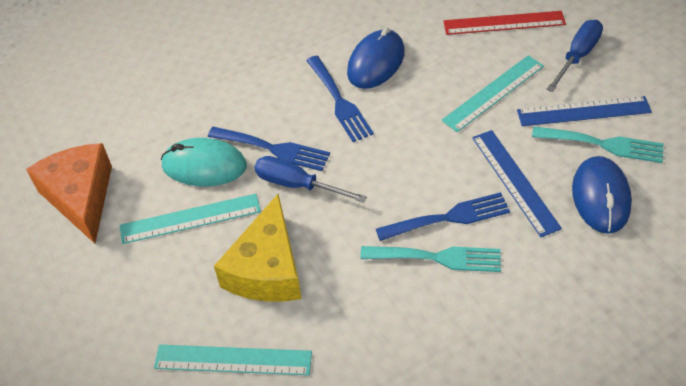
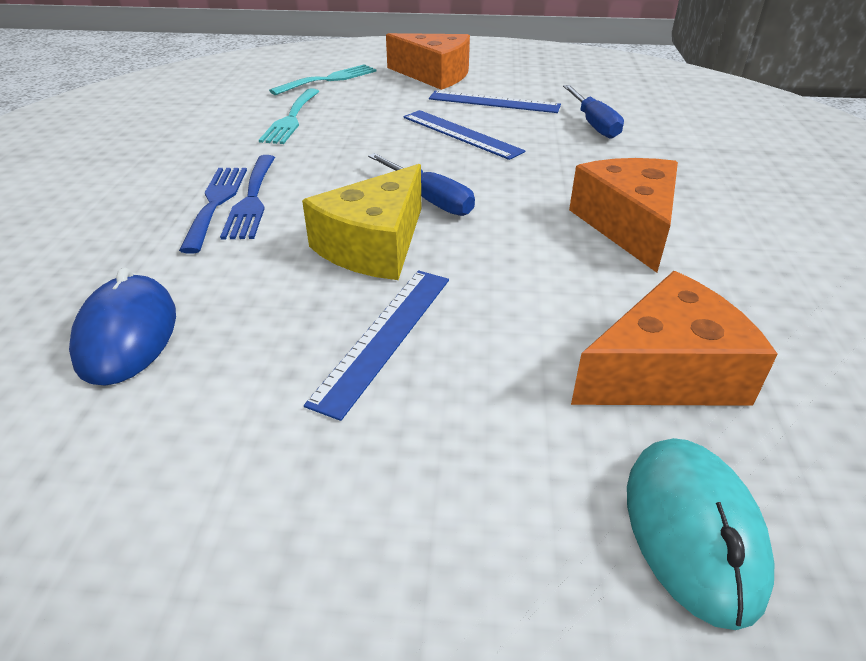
blue fork: [208,127,330,171] [306,56,374,142] [376,192,510,241] = 3 -> [179,168,247,254] [220,155,275,239] = 2
blue mouse: [347,27,405,89] [572,156,632,234] = 2 -> [69,267,176,386] = 1
blue ruler: [472,130,562,237] [517,96,652,126] = 2 -> [304,270,449,421] [403,110,526,160] [429,91,561,113] = 3
orange cheese: [26,143,112,244] = 1 -> [386,33,470,90] [569,158,678,273] [571,271,778,406] = 3
red ruler: [443,11,566,35] = 1 -> none = 0
turquoise ruler: [120,194,261,244] [154,345,312,375] [441,55,544,132] = 3 -> none = 0

